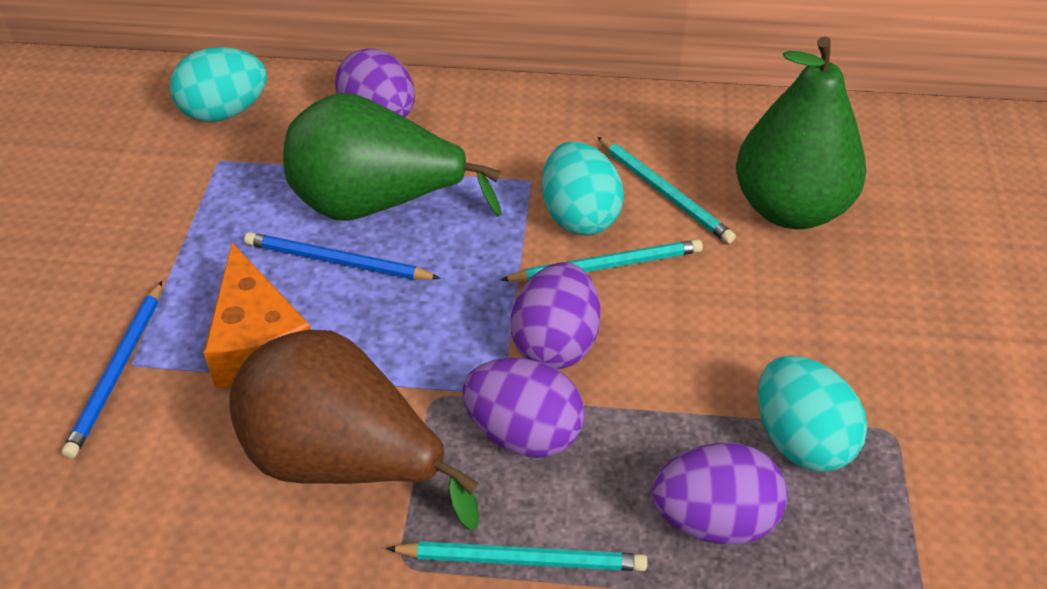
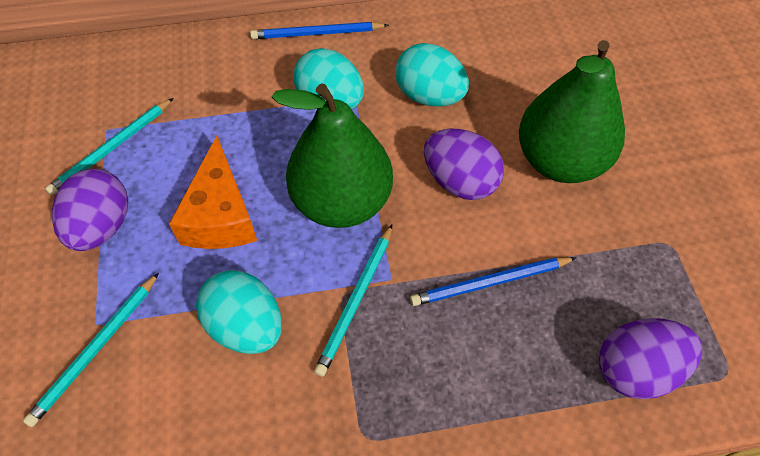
brown pear: [229,330,479,530] = 1 -> none = 0
purple egg: [335,48,415,118] [462,358,585,458] [511,262,600,370] [652,443,788,545] = 4 -> [52,169,128,251] [424,129,504,200] [599,318,702,399] = 3

